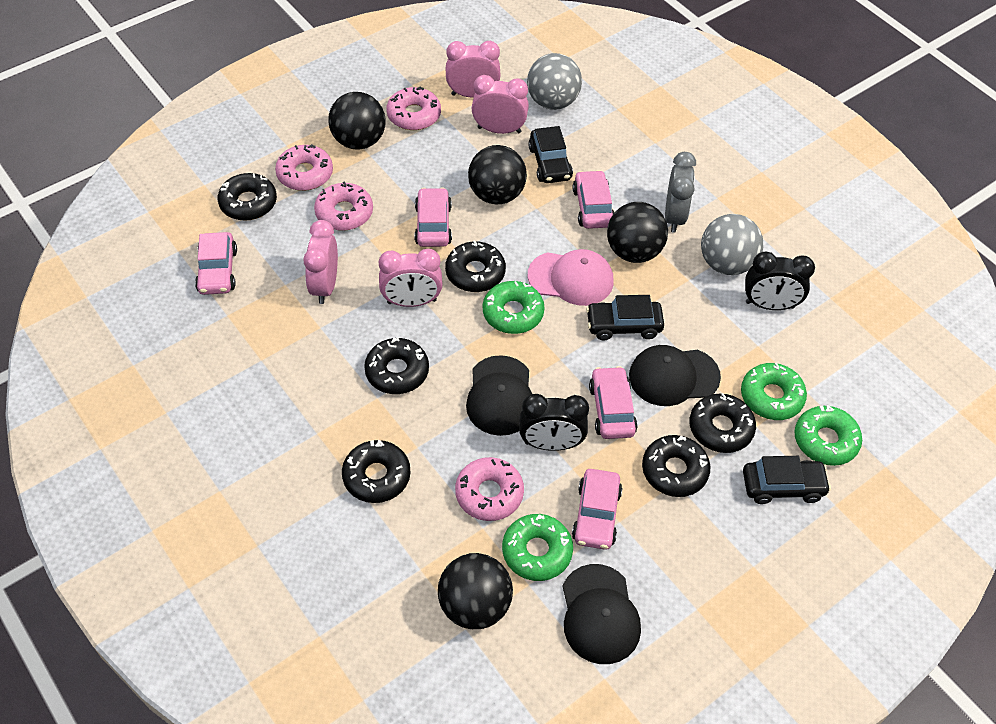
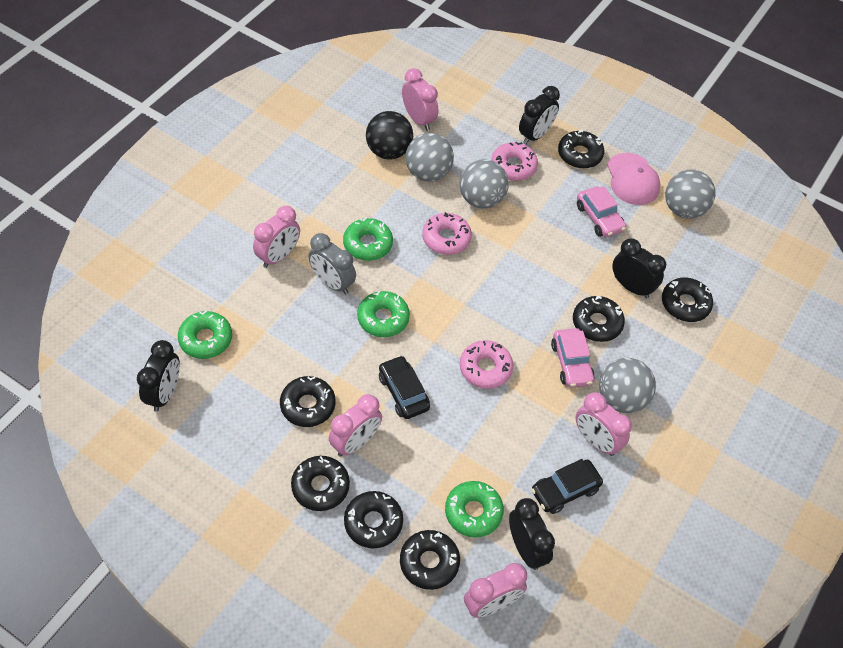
black ball: [328,92,386,150] [438,553,513,629] [468,145,527,204] [607,202,668,263] = 4 -> [366,111,413,160] = 1
black cap: [466,355,532,436] [563,564,641,664] [629,345,721,406] = 3 -> none = 0
black car: [528,126,573,183] [586,295,664,340] [743,456,831,504] = 3 -> [379,355,430,419] [531,459,603,514] = 2
black clock: [519,394,589,451] [745,251,815,310] = 2 -> [137,340,180,411] [509,498,555,570] [519,86,560,145] [612,238,666,298] = 4
black donut: [218,173,277,221] [342,440,410,503] [364,338,429,394] [445,240,506,292] [642,435,710,497] [689,393,756,453] = 6 -> [280,376,336,427] [291,456,350,511] [344,491,403,548] [400,530,460,590] [558,130,604,168] [573,296,625,342] [662,277,713,322] = 7
grey ball: [527,53,582,110] [701,214,763,275] = 2 -> [406,133,454,182] [460,159,509,209] [599,358,656,413] [665,169,716,219] = 4
pink car: [195,232,237,295] [414,187,452,247] [572,469,622,550] [573,170,614,229] [589,366,638,439] = 5 -> [551,328,595,388] [577,186,626,237] = 2
pink clock: [303,220,338,304] [379,249,443,307] [446,41,501,98] [472,75,529,134] = 4 -> [253,206,300,268] [329,394,382,457] [402,68,438,131] [464,563,527,618] [576,392,632,456] = 5
pink donut: [275,144,333,191] [314,182,373,231] [386,87,441,130] [455,457,524,521] = 4 -> [422,212,472,255] [460,340,513,389] [491,142,538,181] = 3

